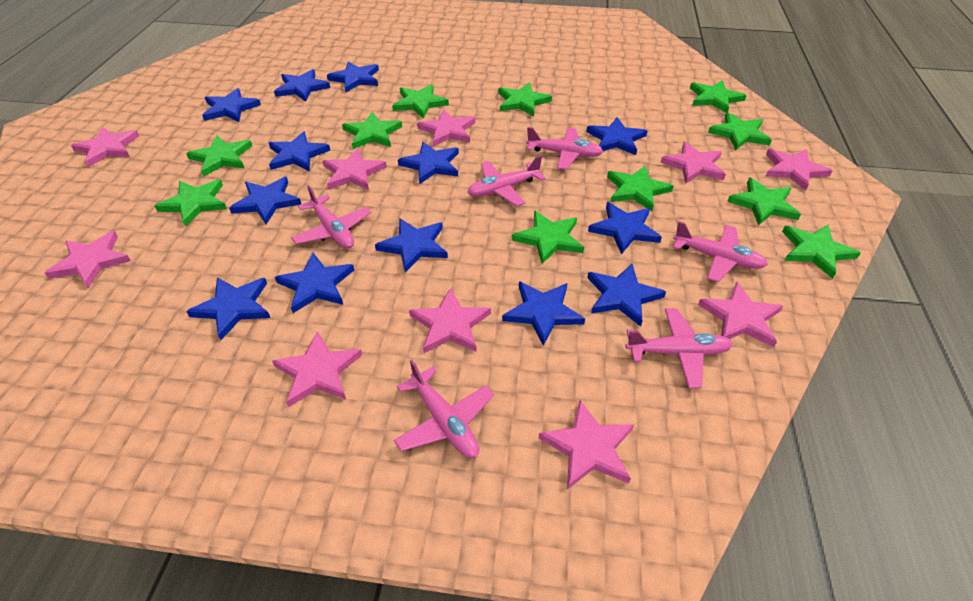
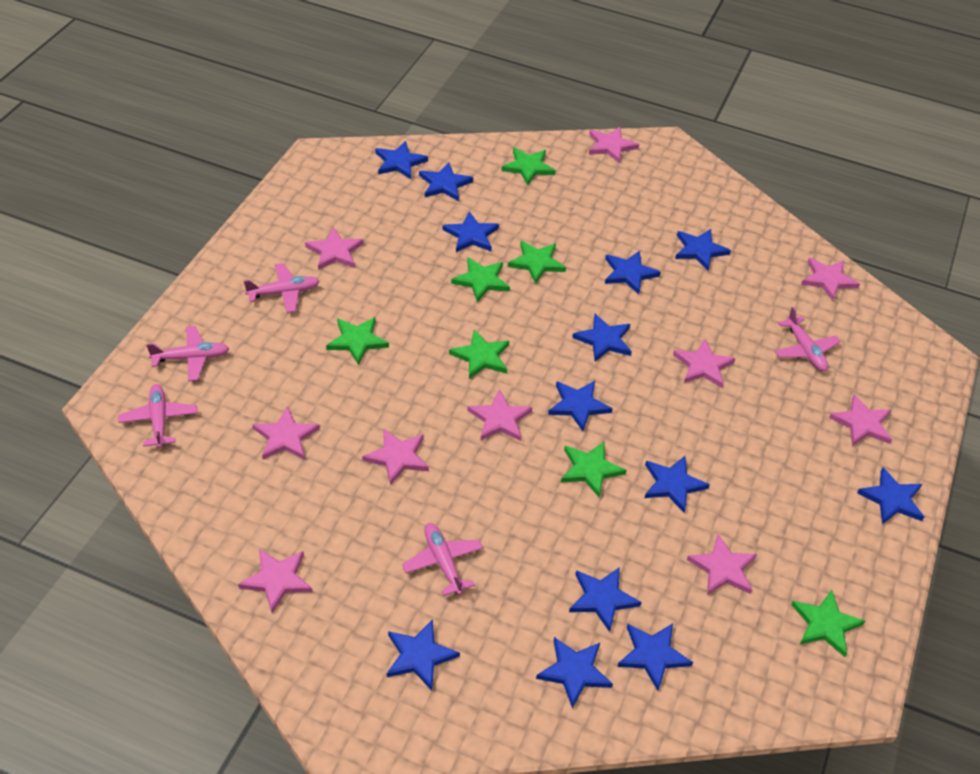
green star: [155,179,227,227] [186,135,252,177] [342,112,402,149] [392,84,449,119] [498,83,552,117] [512,211,584,264] [607,166,673,211] [690,80,747,113] [708,112,772,150] [727,178,801,226] [782,225,861,279] = 11 -> [326,317,389,365] [449,330,509,379] [451,257,510,302] [501,148,556,185] [508,241,566,284] [561,442,627,497] [791,590,865,657] = 7
pink plane: [291,185,372,249] [394,360,494,458] [467,155,545,206] [526,127,603,170] [625,308,733,388] [673,221,768,282] = 6 -> [118,384,198,448] [146,326,230,381] [244,263,320,313] [402,523,483,596] [775,307,841,371] = 5

